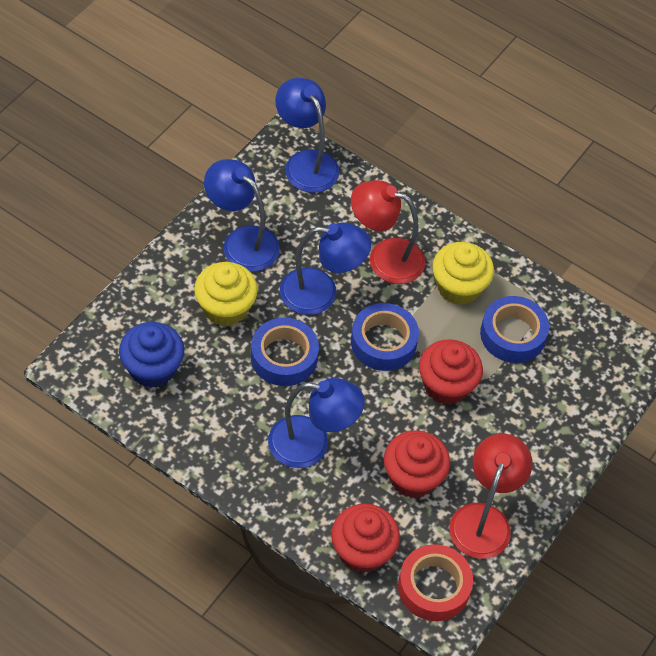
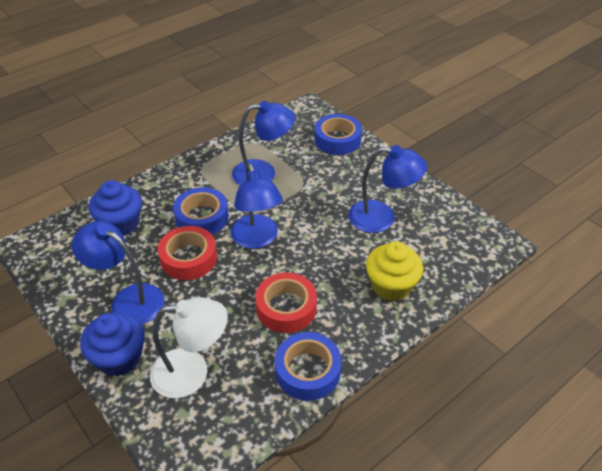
blue cupcake: [119,322,184,388] = 1 -> [80,312,145,377] [89,180,142,236] = 2
red cupcake: [331,504,400,573] [384,430,450,498] [419,339,483,405] = 3 -> none = 0
red lamp: [351,180,426,284] [449,434,532,559] = 2 -> none = 0
red tape: [398,544,473,621] = 1 -> [158,226,217,280] [255,272,317,333] = 2
white lamp: none = 0 -> [150,297,228,398] = 1
yellow cupcake: [194,262,258,326] [432,242,494,305] = 2 -> [366,241,423,301] = 1

